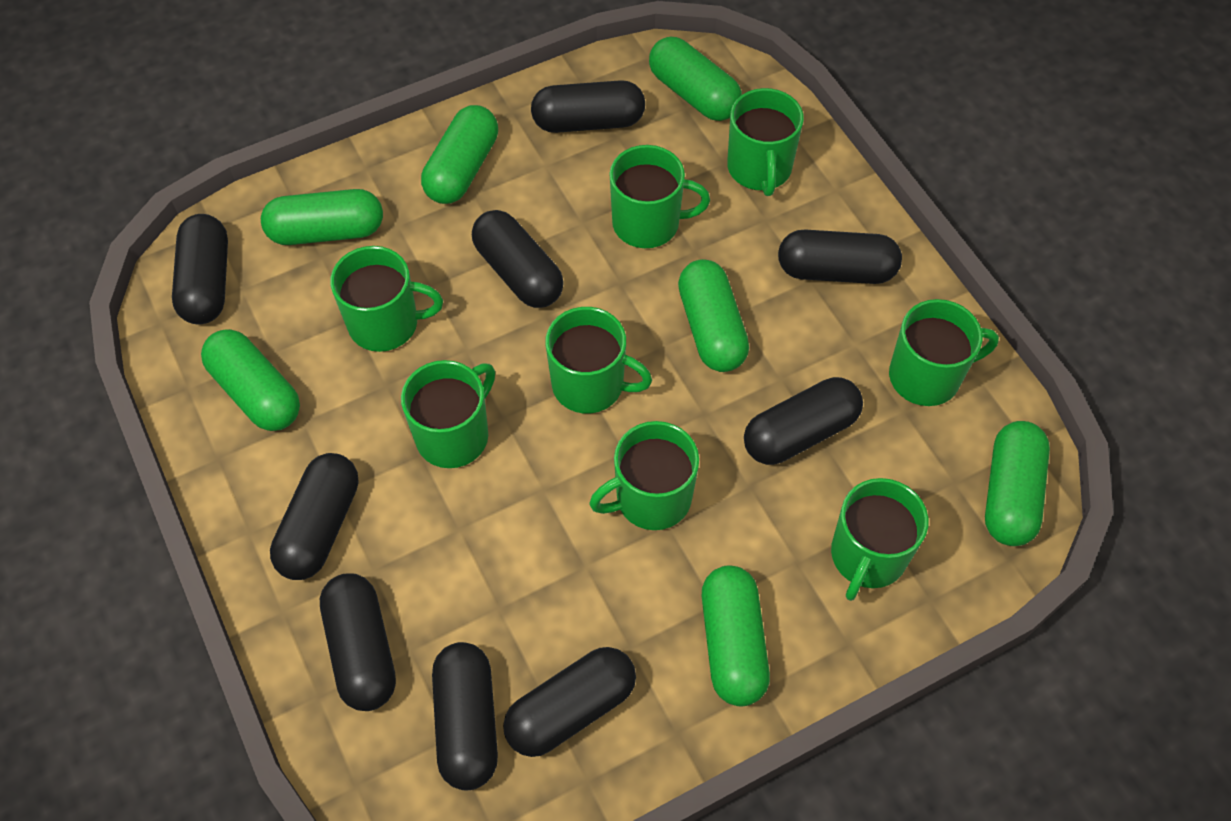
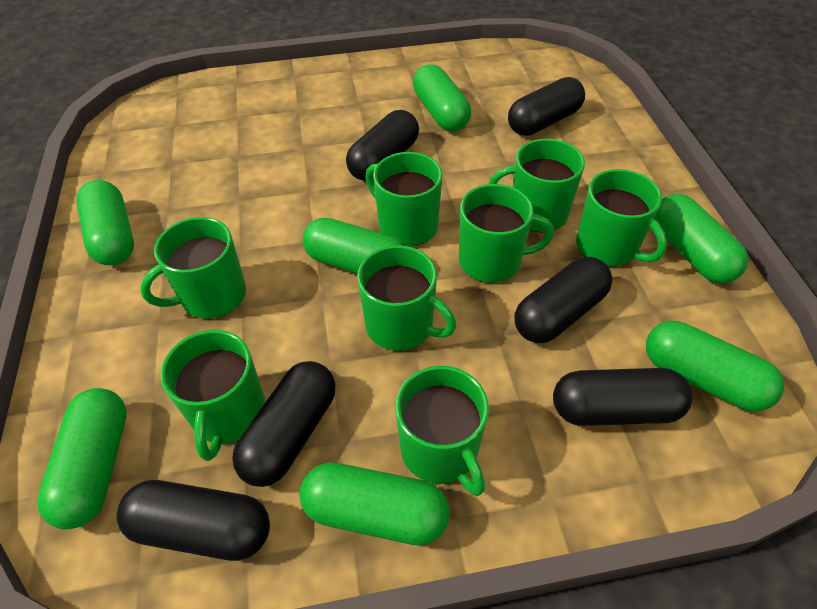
black capsule: [172,214,228,324] [270,453,359,580] [320,573,396,711] [432,642,498,790] [472,210,564,308] [503,647,636,757] [531,80,645,133] [744,377,863,465] [778,230,902,284] = 9 -> [117,480,270,561] [232,361,336,487] [346,110,419,181] [508,77,585,136] [515,257,612,343] [553,368,693,426] = 6

